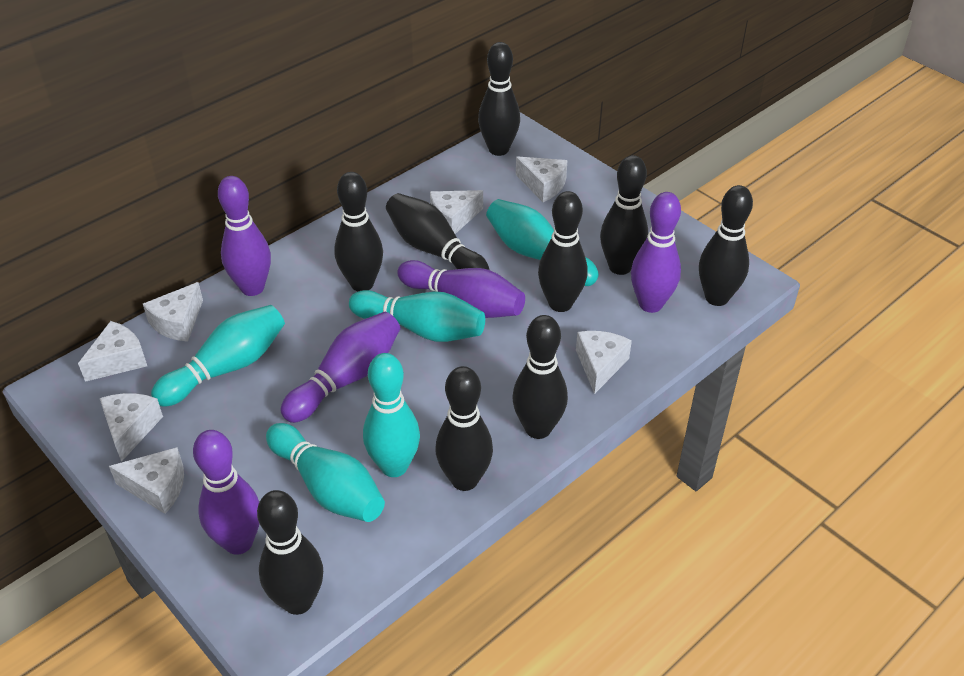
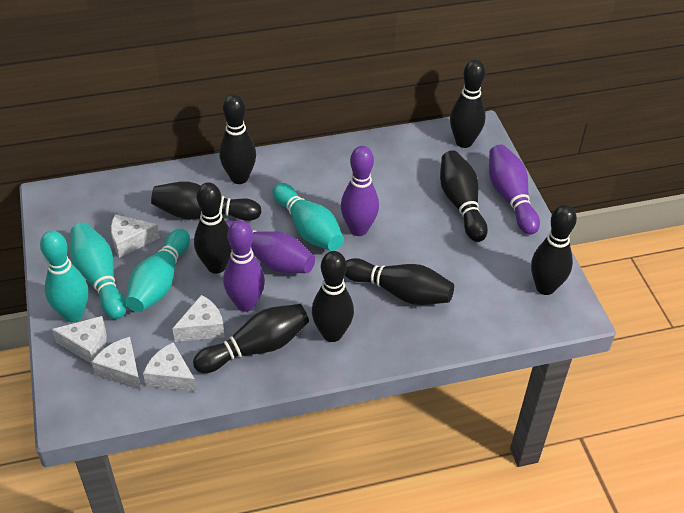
purple bowling pin: [193,430,260,555] [218,176,271,296] [281,312,400,423] [397,260,525,318] [631,192,681,313] = 5 -> [223,220,265,312] [226,221,315,273] [341,146,379,236] [489,144,540,235] = 4
turquoise bowling pin: [151,305,285,407] [266,423,385,522] [349,290,485,342] [363,353,420,477] [486,199,599,286] = 5 -> [40,230,88,322] [70,223,127,319] [125,229,190,312] [272,183,344,251] = 4
white cheese: [78,321,147,382] [100,393,163,462] [109,447,184,514] [143,282,203,342] [430,190,483,234] [516,156,568,202] [576,331,632,394] = 7 -> [52,316,107,364] [92,337,141,390] [111,214,160,258] [143,342,197,392] [172,295,225,342] = 5

